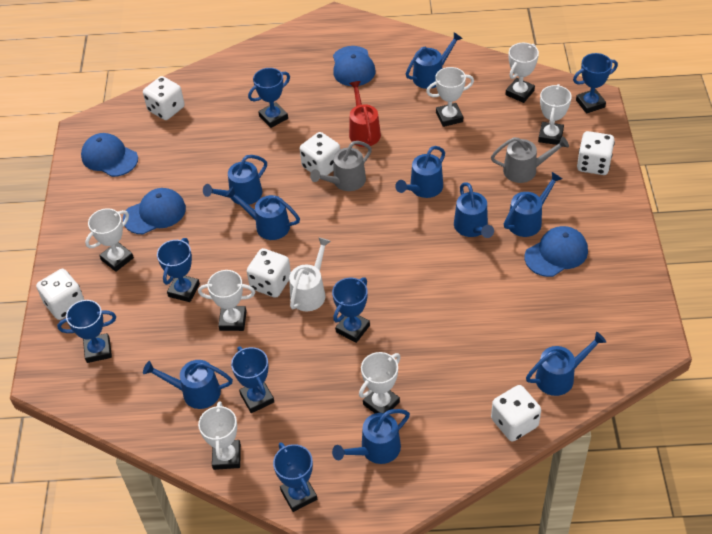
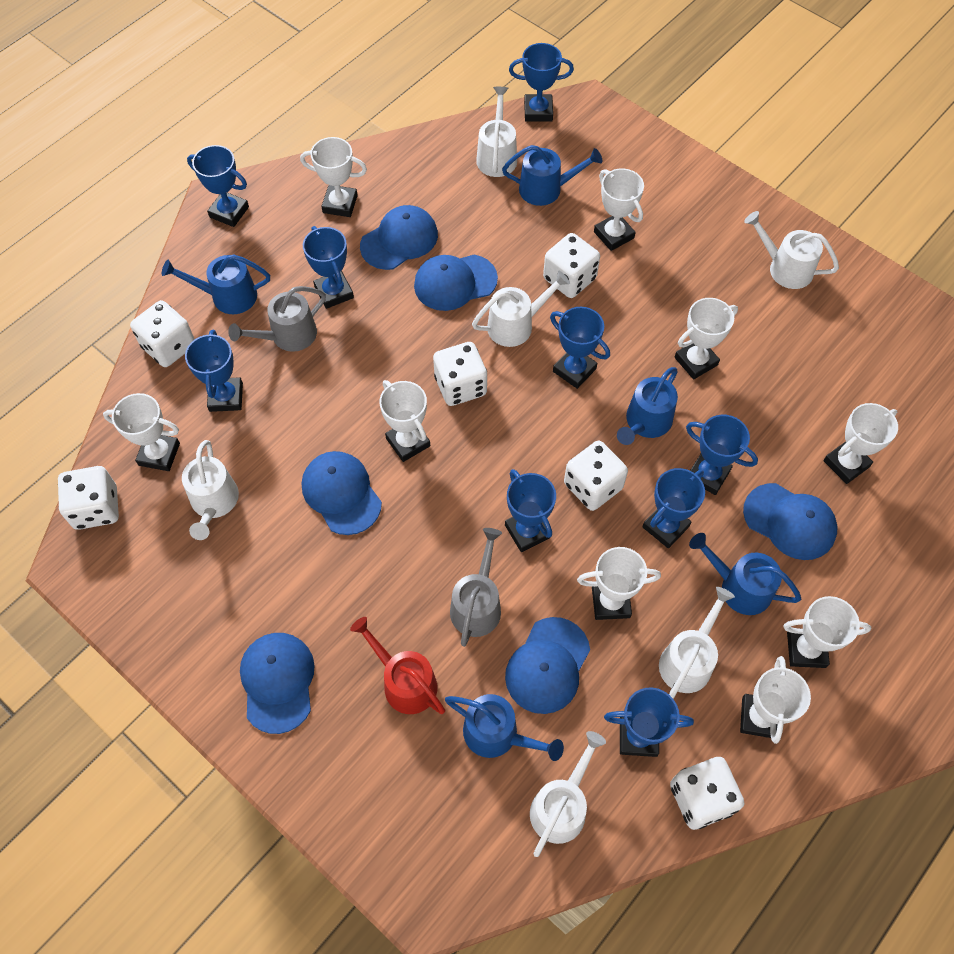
blue cap: [81,133,138,177] [123,188,186,234] [333,46,376,86] [525,226,588,277] = 4 -> [240,633,315,734] [302,451,382,535] [360,205,438,270] [414,255,498,311] [505,617,590,714] [743,483,837,560] = 6
blue trophy: [57,300,116,363] [157,238,200,302] [231,346,274,413] [248,68,290,128] [273,442,317,512] [332,277,370,343] [573,53,618,114] = 7 -> [185,330,243,412] [187,145,249,227] [303,226,354,309] [505,469,556,552] [509,43,574,122] [550,307,610,389] [604,688,694,757] [642,468,705,548] [686,415,758,495] = 9
blue watering can: [143,360,233,409] [203,155,267,205] [225,187,300,240] [332,409,410,464] [395,146,445,198] [406,32,463,89] [454,182,494,238] [504,172,562,237] [526,332,606,396] = 9 -> [162,254,270,314] [445,694,564,761] [502,145,602,206] [617,367,678,445] [689,533,801,615] = 5
white trophy: [85,208,134,272] [198,270,255,331] [198,401,241,470] [359,352,401,413] [426,67,474,127] [505,43,539,103] [538,84,572,145] = 7 -> [103,393,180,471] [300,137,367,217] [379,380,430,462] [577,547,661,620] [594,168,644,251] [674,298,738,379] [740,656,811,744] [783,596,871,668] [823,403,898,484] = 9
white watering can: [289,237,331,311] = 1 -> [182,440,239,540] [472,271,570,347] [476,87,517,177] [530,731,606,857] [659,587,735,699] [744,211,839,289] = 6

